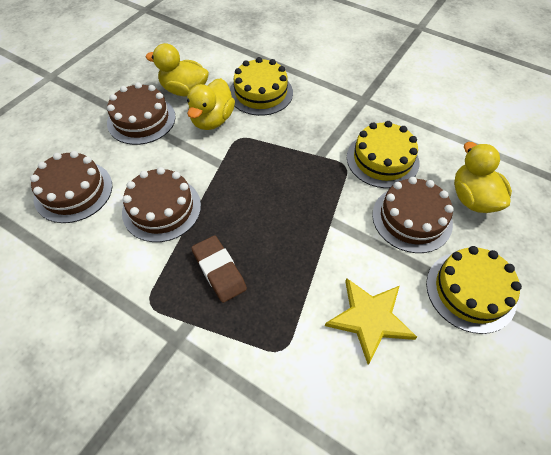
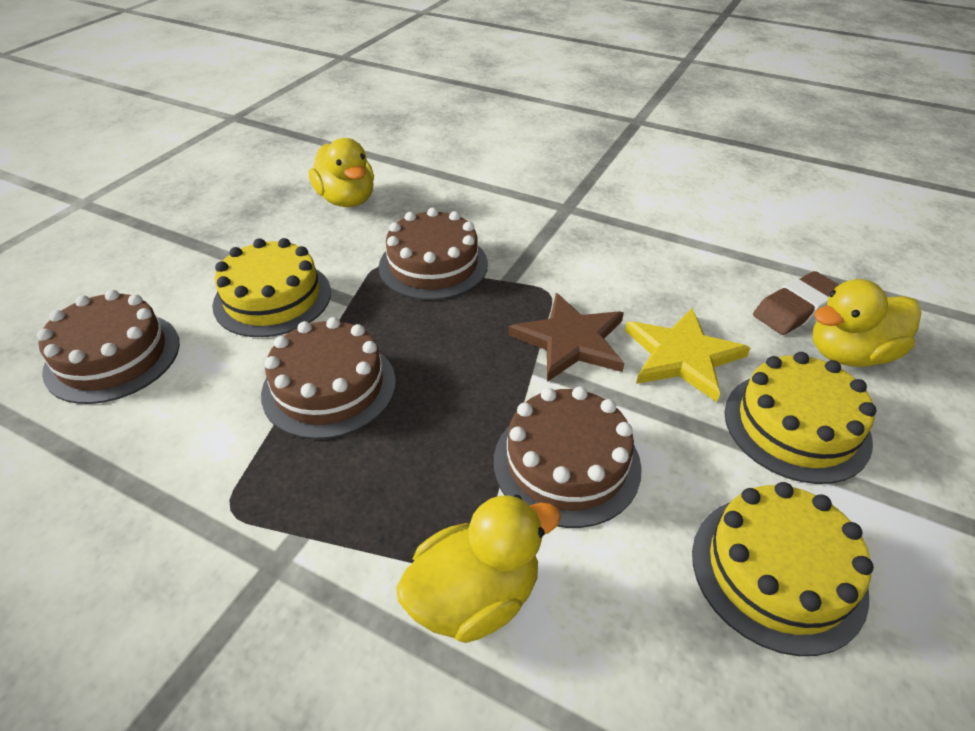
brown star: none = 0 -> [508,293,624,382] = 1

